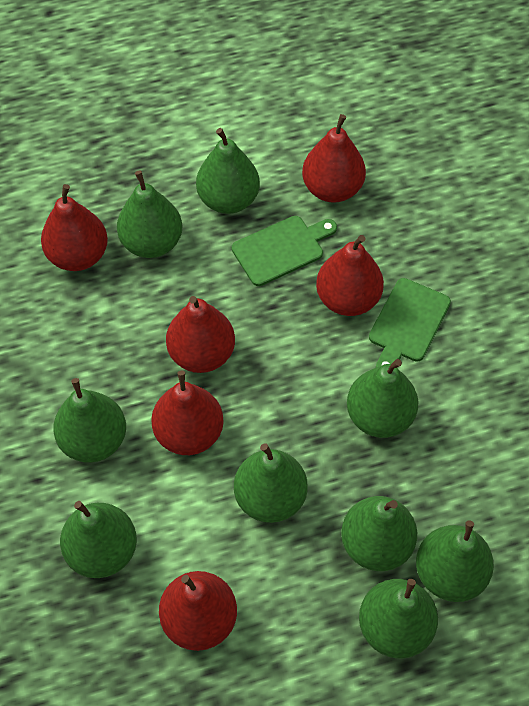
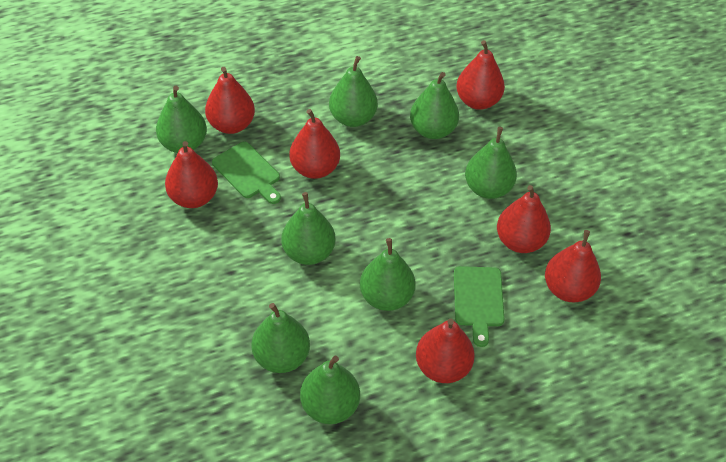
green pear: [53,378,126,463] [60,501,137,578] [117,170,182,258] [196,128,260,214] [234,443,308,523] [341,496,417,571] [347,359,418,438] [359,579,438,658] [416,520,494,602] = 9 -> [156,86,207,153] [251,303,310,373] [281,192,336,265] [300,355,360,424] [329,56,378,127] [360,238,416,311] [410,72,459,139] [465,127,517,199] = 8
red pear: [41,184,108,271] [151,371,224,455] [159,571,237,651] [166,296,235,373] [302,114,366,203] [316,235,384,316] = 6 -> [165,141,218,208] [205,67,255,134] [289,109,340,179] [416,318,475,383] [456,40,505,110] [497,185,551,253] [545,230,601,302] = 7

